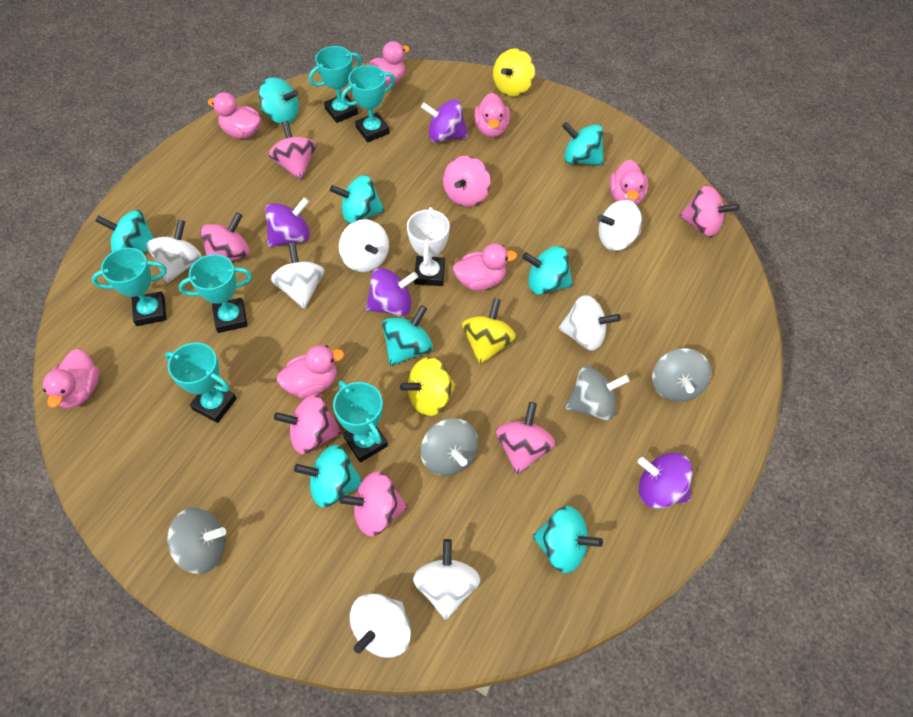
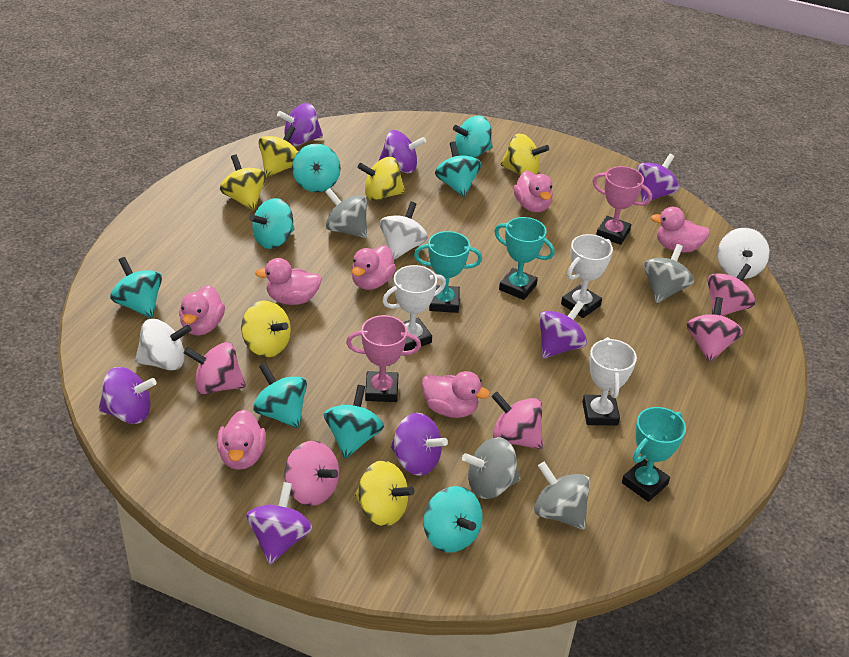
pink spinning top: [200,212,250,261] [269,121,317,180] [274,394,342,454] [339,471,408,536] [443,156,491,207] [495,402,556,475] [679,185,739,237] = 7 -> [184,342,246,394] [284,441,339,506] [491,392,543,449] [687,297,743,363] [708,264,755,316] = 5
pink trophy: none = 0 -> [346,315,421,402] [593,166,652,245] = 2
purple spinning top: [265,197,310,247] [366,268,418,316] [421,99,469,142] [638,452,693,509] = 4 -> [98,367,156,424] [246,482,312,564] [277,103,323,146] [378,130,426,173] [391,413,448,476] [539,301,587,358] [637,154,679,202] = 7
turquoise trophy: [92,248,167,326] [165,343,237,423] [178,254,252,333] [309,46,362,123] [333,381,388,462] [341,65,395,142] = 6 -> [414,231,482,313] [494,217,555,300] [622,407,686,502] = 3
white spinning top: [147,219,202,283] [270,243,325,309] [339,219,389,272] [350,593,411,658] [413,539,481,620] [559,295,621,351] [597,200,642,251] = 7 -> [135,319,192,371] [380,202,428,260] [718,228,770,279] = 3
white trophy: [407,207,450,286] = 1 -> [382,265,446,351] [561,234,613,318] [582,337,637,425] = 3
yellow spinning top: [400,357,456,416] [462,298,516,365] [493,49,535,96] = 3 -> [220,154,267,211] [241,300,291,357] [258,126,298,177] [355,460,415,526] [357,157,405,201] [501,133,549,175] = 6

